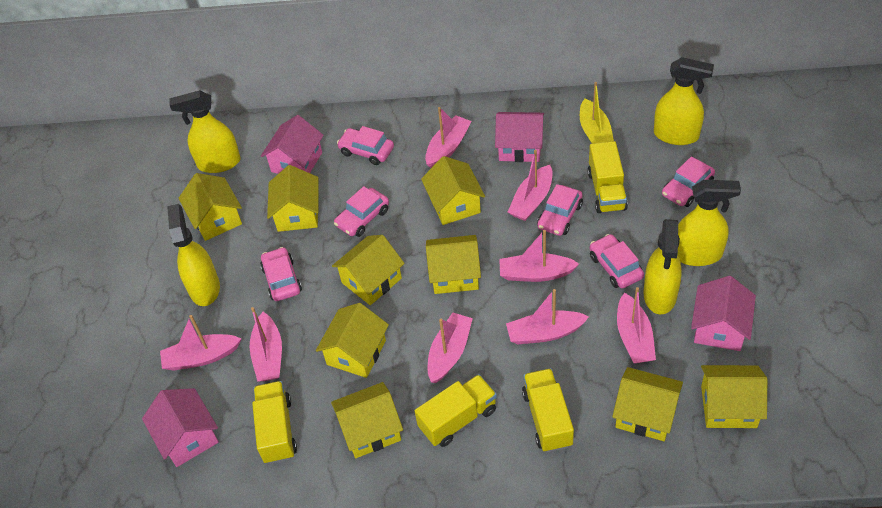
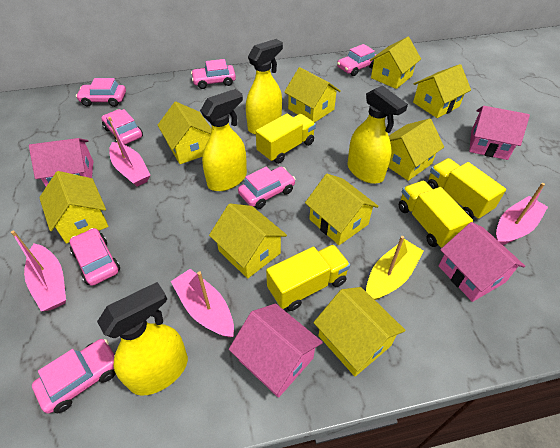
pink boat: [160,315,241,371] [249,307,282,382] [425,107,472,168] [428,313,473,383] [499,230,579,282] [506,289,589,344] [508,150,552,221] [617,287,656,363] = 8 -> [11,230,66,312] [108,117,150,186] [171,269,234,337] [496,183,548,245] = 4
pink car: [260,247,302,301] [334,186,389,237] [337,126,394,165] [537,184,583,236] [590,234,644,288] [662,157,715,207] = 6 -> [32,339,116,413] [69,228,120,286] [76,78,126,107] [101,109,143,145] [191,59,236,89] [238,167,295,209] [337,44,376,76] = 7
yellow spray bottle: [167,204,220,306] [170,90,241,173] [644,219,682,314] [654,57,714,145] [677,180,741,266] = 5 -> [97,282,188,396] [200,89,247,191] [246,39,283,135] [348,85,408,184] = 4

